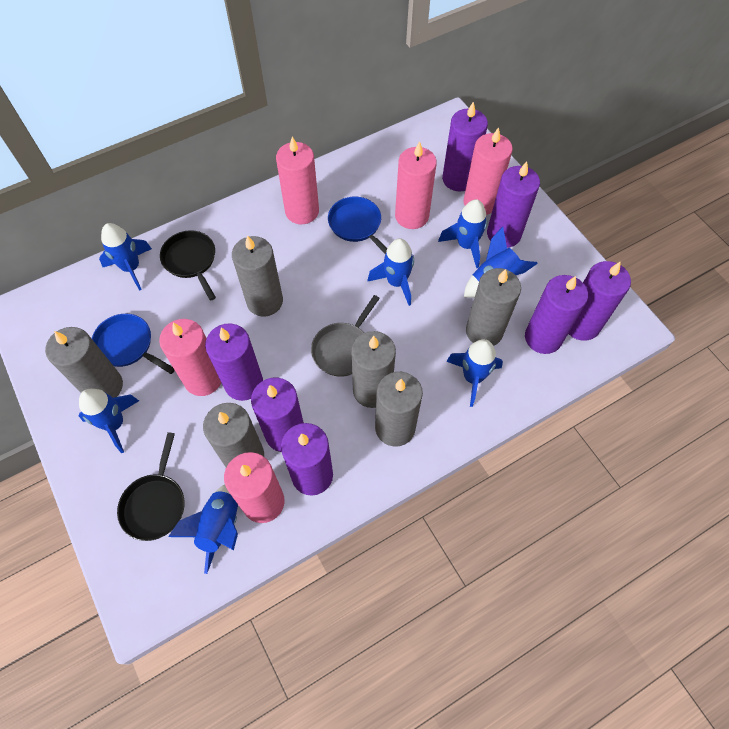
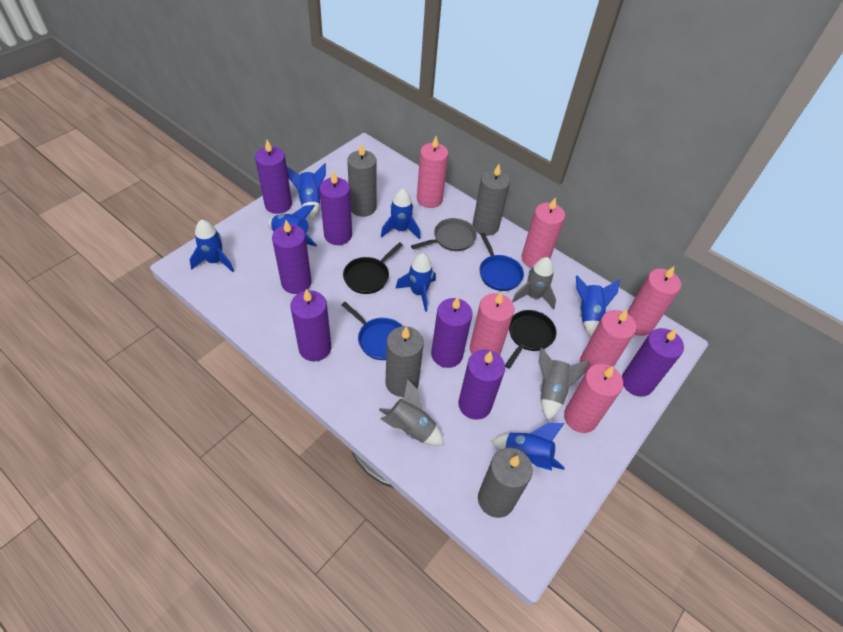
grey candle: [45,327,123,398] [203,403,264,467] [232,235,283,317] [351,331,396,408] [375,372,423,447] [466,268,521,346] = 6 -> [347,143,377,217] [385,326,424,397] [473,164,510,236] [478,448,533,518] = 4
grey rocket: none = 0 -> [379,379,444,446] [512,257,556,310] [539,348,589,420] = 3
pink candle: [159,319,221,396] [224,452,285,523] [276,137,319,224] [395,141,437,229] [464,127,512,215] = 5 -> [417,136,449,208] [470,292,514,355] [522,197,565,268] [564,364,623,433] [580,309,636,373] [627,266,681,336] = 6

